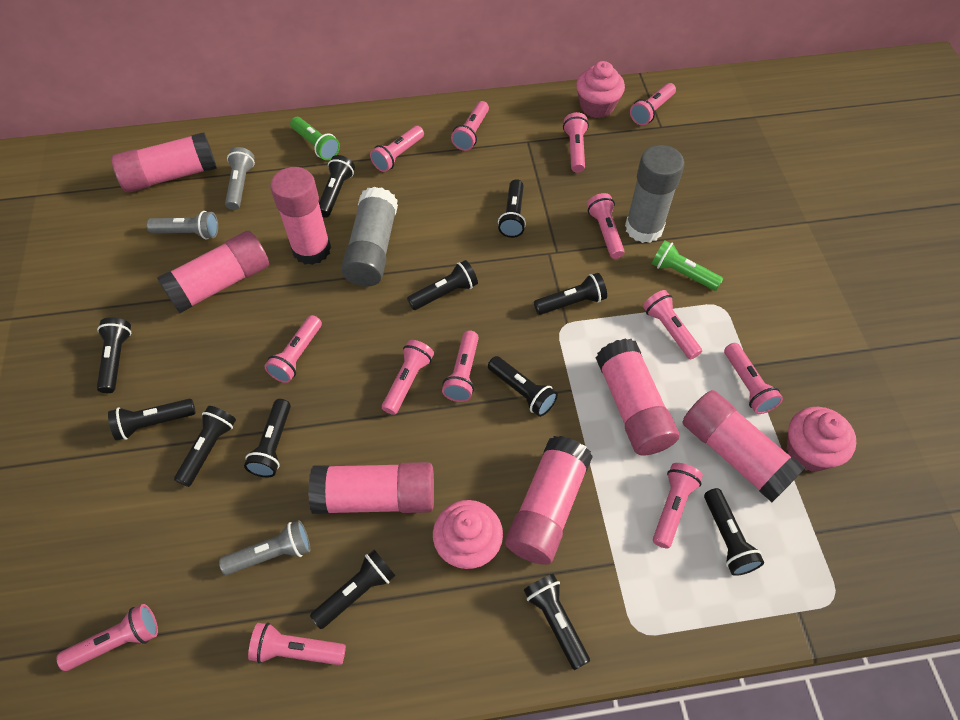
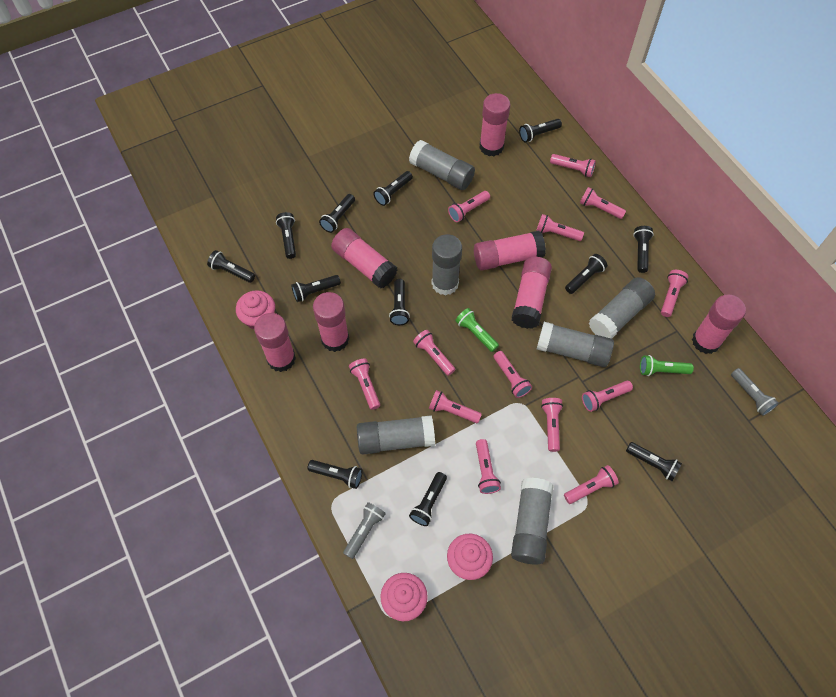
grey flashlight: [146,211,218,239] [219,520,310,575] [225,147,255,210] = 3 -> [343,502,386,559] [731,368,779,416] = 2
grey glue stick: [341,186,398,287] [625,145,684,243] = 2 -> [357,415,435,455] [409,140,475,190] [432,234,462,296] [511,478,554,565] [537,322,614,367] [589,277,655,339] = 6

